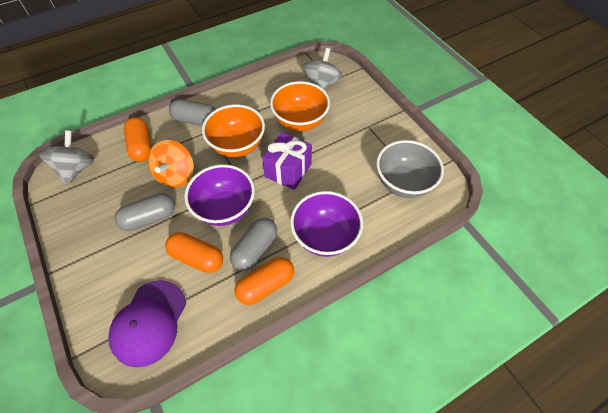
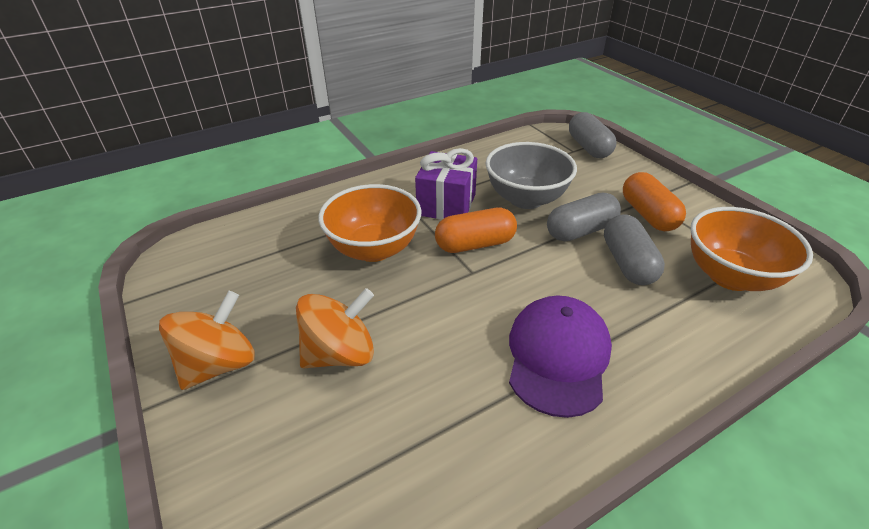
grey spinning top: [39,130,94,185] [302,48,343,90] = 2 -> none = 0
orange capsule: [124,117,151,162] [165,232,223,273] [235,257,294,305] = 3 -> [435,208,517,253] [623,172,686,231] = 2
orange spinning top: [148,140,194,188] = 1 -> [159,291,255,390] [296,288,374,368] = 2
purple bowl: [184,164,255,226] [290,191,363,257] = 2 -> none = 0

